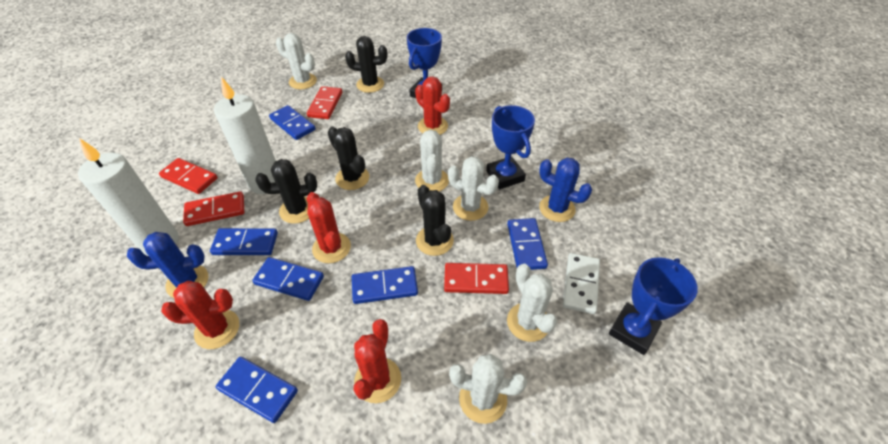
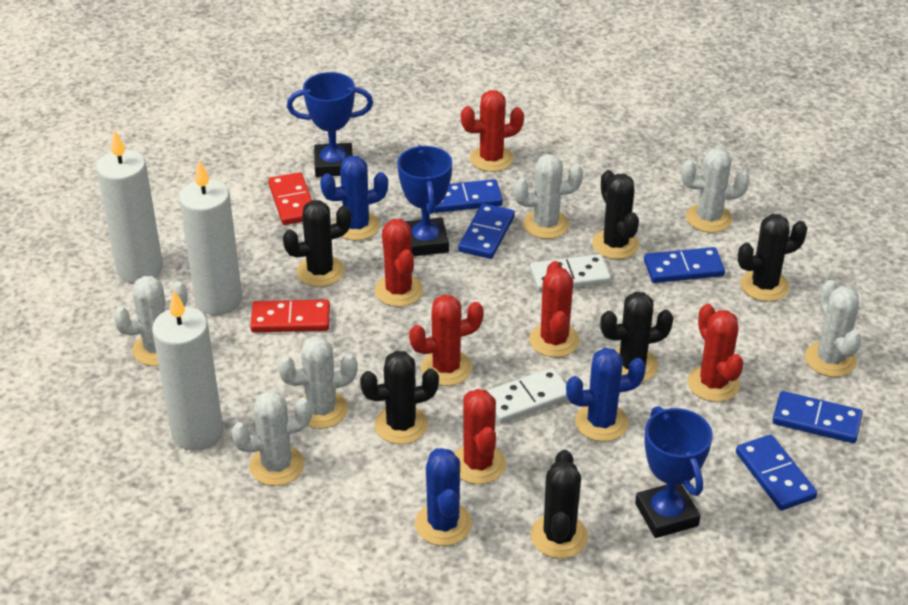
black cactus: [255,159,317,224] [328,127,369,190] [345,36,387,93] [416,185,454,256] = 4 -> [283,200,351,287] [360,351,439,444] [531,450,588,558] [592,170,639,259] [600,292,673,382] [738,214,807,302] = 6
blue cactus: [127,232,208,298] [539,158,592,222] = 2 -> [320,156,388,241] [415,448,472,546] [566,348,646,442] = 3
blue domino: [210,228,278,255] [215,357,298,423] [252,257,324,301] [269,105,315,140] [352,266,418,304] [507,218,548,270] = 6 -> [434,179,503,213] [458,203,515,259] [644,247,725,283] [736,435,817,511] [773,391,862,443] = 5
red cactus: [161,281,239,349] [307,192,351,263] [354,319,401,403] [415,76,450,135] = 4 -> [375,219,423,307] [409,295,484,386] [454,389,506,484] [461,90,524,172] [529,261,580,358] [688,304,744,402] = 6
red domino: [159,158,218,194] [183,191,244,226] [307,86,342,119] [444,263,509,294] = 4 -> [250,299,330,332] [268,172,312,225] = 2
white cactus: [276,33,317,89] [415,130,449,191] [448,156,499,221] [449,354,527,424] [507,264,557,342] = 5 -> [113,276,188,366] [231,391,312,486] [278,336,357,429] [514,154,583,239] [681,148,750,233] [805,280,861,377] = 6
white candle: [78,138,179,256] [214,77,276,194] = 2 -> [96,129,163,283] [152,290,223,450] [179,160,242,315] = 3
white domino: [563,253,600,314] = 1 -> [487,368,568,423] [530,254,611,292] = 2

